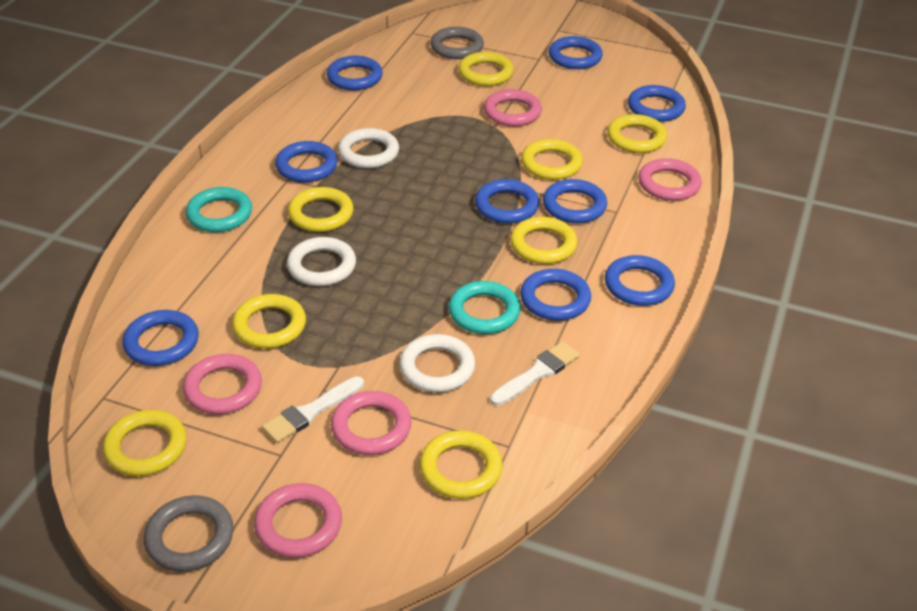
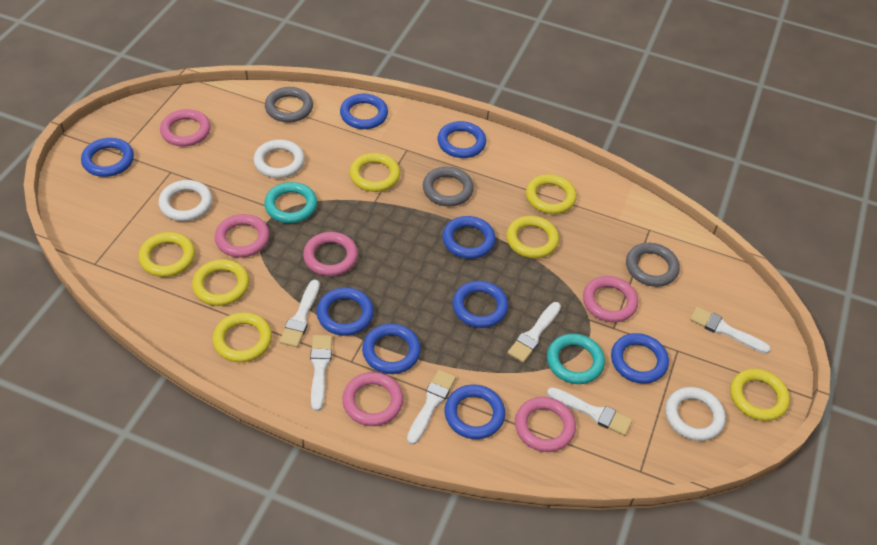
grey ring: [144,496,234,572] [430,27,484,59] = 2 -> [265,87,313,123] [423,167,474,206] [626,243,680,287] = 3
pink ring: [183,354,262,414] [254,483,342,558] [331,391,411,455] [484,89,542,126] [639,158,702,201] = 5 -> [160,109,211,146] [215,214,270,258] [303,232,358,276] [342,372,403,426] [515,397,576,452] [583,276,638,322] = 6
white brush: [262,376,364,443] [490,341,580,406] = 2 -> [280,280,320,348] [310,335,332,411] [407,370,456,445] [508,302,561,363] [547,387,632,436] [690,306,771,354] = 6
yellow ring: [103,410,187,476] [232,294,306,349] [288,187,353,232] [419,430,503,499] [458,52,514,86] [510,217,578,264] [521,139,583,180] [607,114,667,153] = 8 -> [139,232,195,277] [192,259,249,306] [213,312,272,363] [350,153,400,192] [506,216,559,258] [526,174,577,214] [730,369,790,421] = 7

